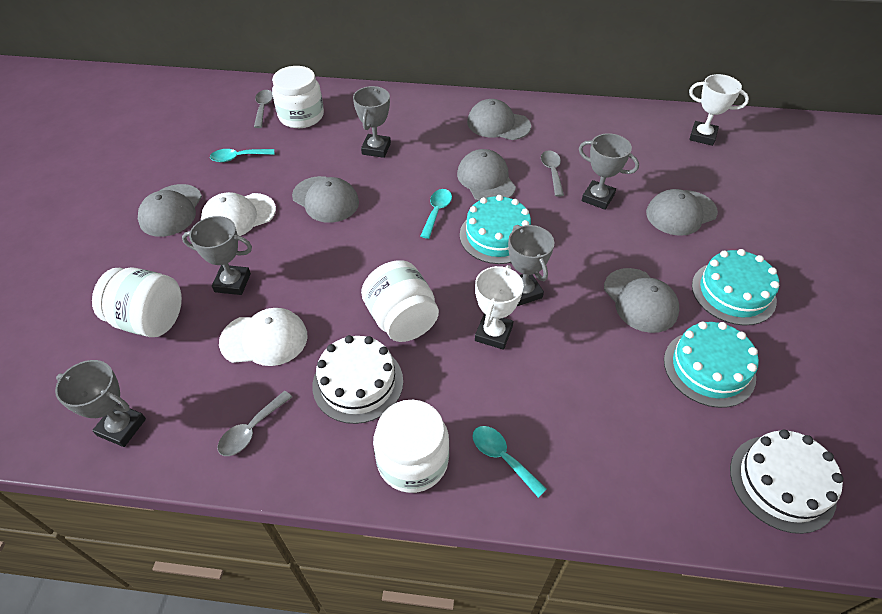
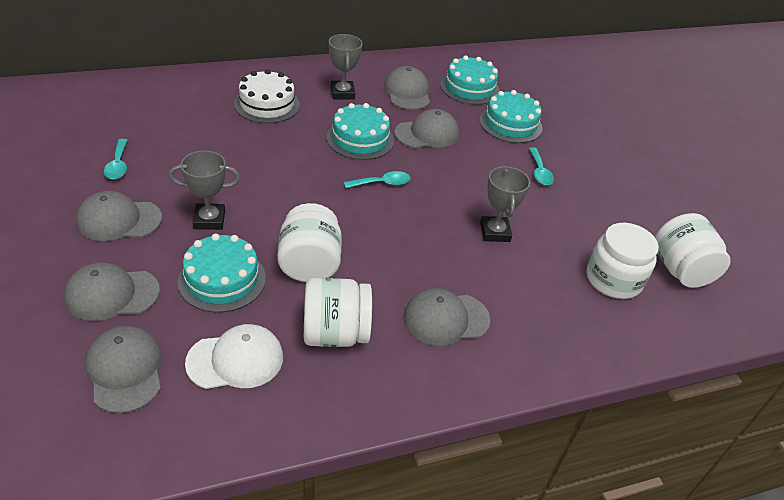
grey spoon: [217,391,292,456] [254,90,273,128] [541,150,564,197] = 3 -> none = 0
grey trophy: [55,360,146,447] [182,216,252,295] [353,86,391,158] [508,225,554,306] [579,133,639,210] = 5 -> [169,151,240,230] [329,34,362,100] [480,166,530,242] = 3
turquoise cake: [460,195,531,264] [664,321,759,408] [692,249,779,326] = 3 -> [178,234,266,313] [327,103,394,160] [440,56,500,105] [480,90,542,143] = 4
white cake: [312,335,403,424] [730,430,843,534] = 2 -> [234,69,300,123] = 1
white cap: [201,192,276,236] [219,308,308,366] = 2 -> [185,324,283,389] = 1
white trophy: [475,265,524,350] [689,74,749,146] = 2 -> none = 0

